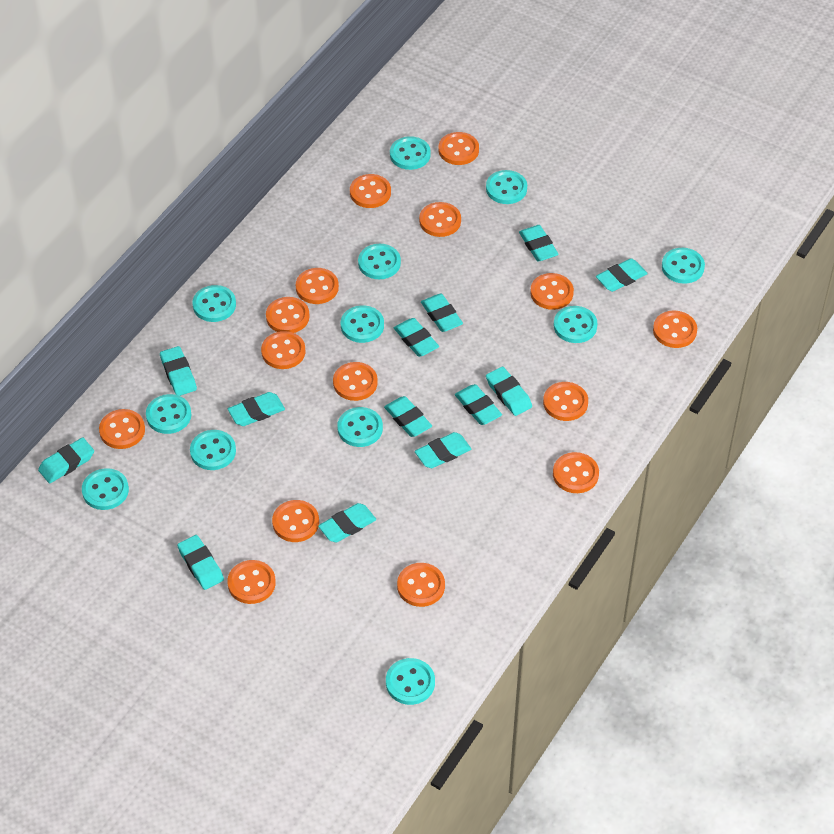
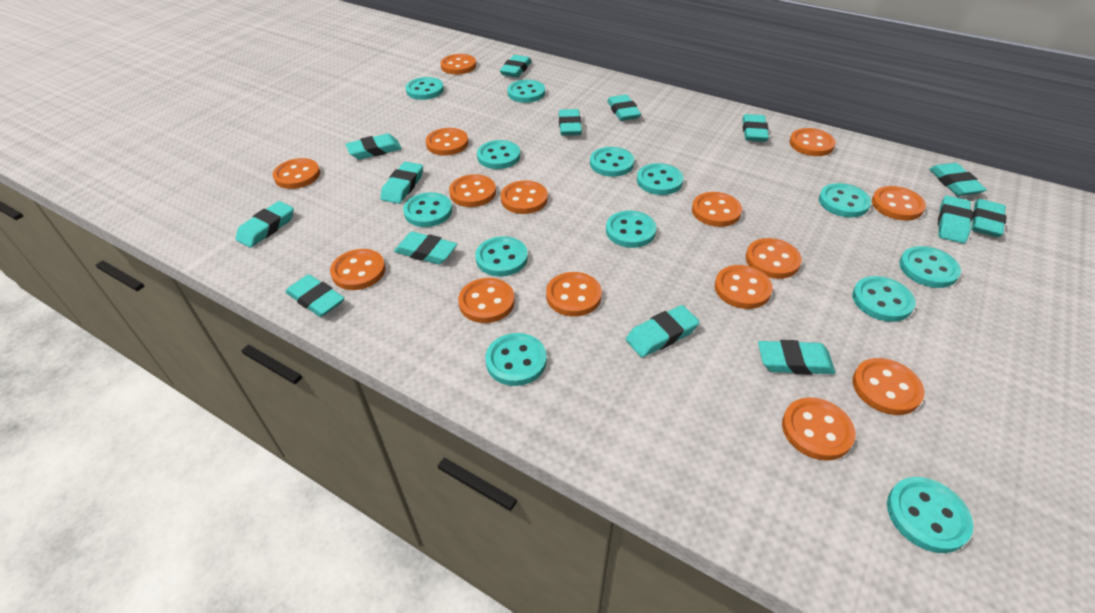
turquoise button: [82,468,129,510] [146,394,192,434] [190,430,236,470] [192,285,236,322] [337,407,383,447] [341,305,384,343] [358,244,401,279] [386,658,435,705] [390,136,431,170] [486,170,527,204] [554,306,598,343] [662,248,705,284] = 12 -> [403,192,452,227] [406,77,444,100] [475,236,528,277] [477,140,520,169] [485,333,547,386] [507,80,545,103] [590,147,634,177] [606,211,657,248] [637,163,684,195] [819,183,871,217] [852,276,916,322] [887,477,973,553] [899,246,961,288] = 13
turquoise eraser: [38,438,94,483] [160,346,197,396] [177,535,224,590] [228,392,285,426] [318,503,376,542] [384,396,432,437] [394,318,439,357] [415,432,471,468] [421,294,463,332] [455,384,502,425] [486,366,532,416] [519,225,559,261] [596,259,648,292] = 13 -> [235,201,294,248] [286,274,345,317] [345,134,402,159] [380,162,423,204] [394,231,457,264] [500,55,532,77] [559,109,582,135] [607,95,641,121] [626,305,699,357] [742,114,769,142] [758,340,836,375] [929,163,987,196] [938,196,972,243] [971,199,1007,237] = 14

